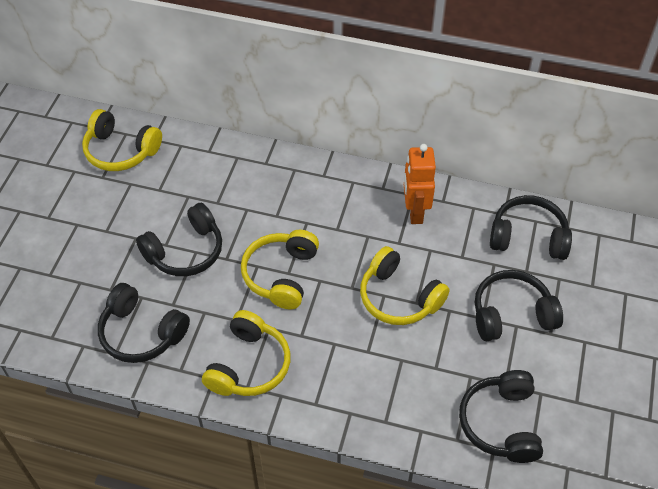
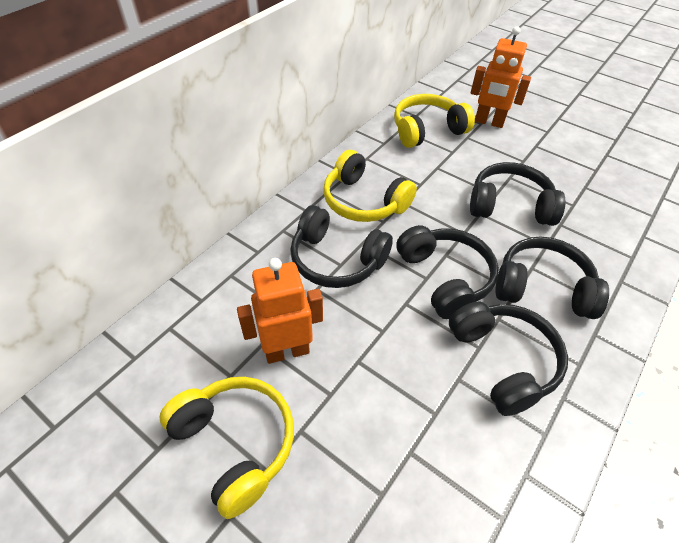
orange robot: [404,144,436,224] = 1 -> [237,258,323,364] [471,26,531,128] = 2
yellow headphones: [82,109,162,171] [202,310,290,396] [241,230,319,309] [360,246,450,325] = 4 -> [160,377,294,519] [323,150,417,222] [394,94,475,148] = 3

